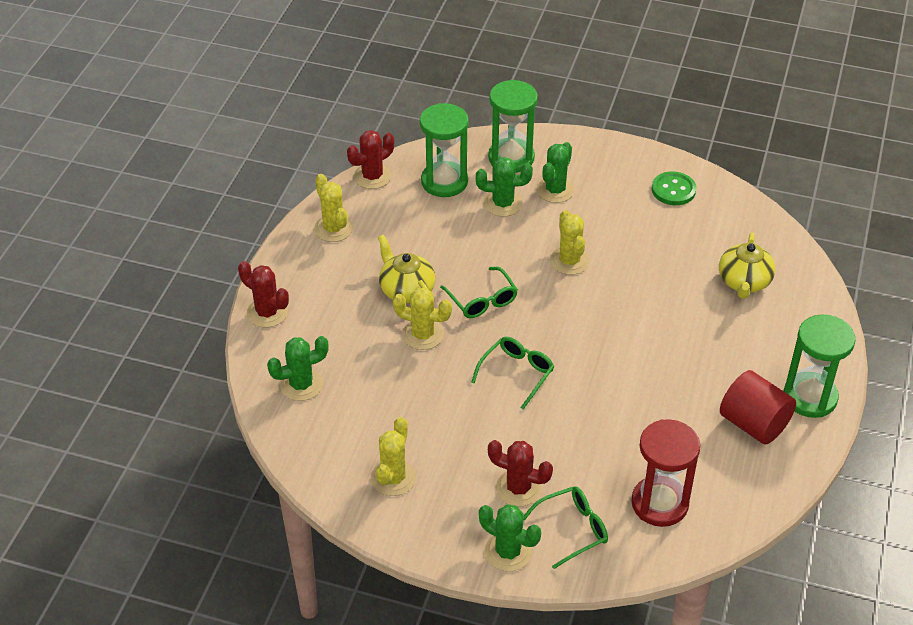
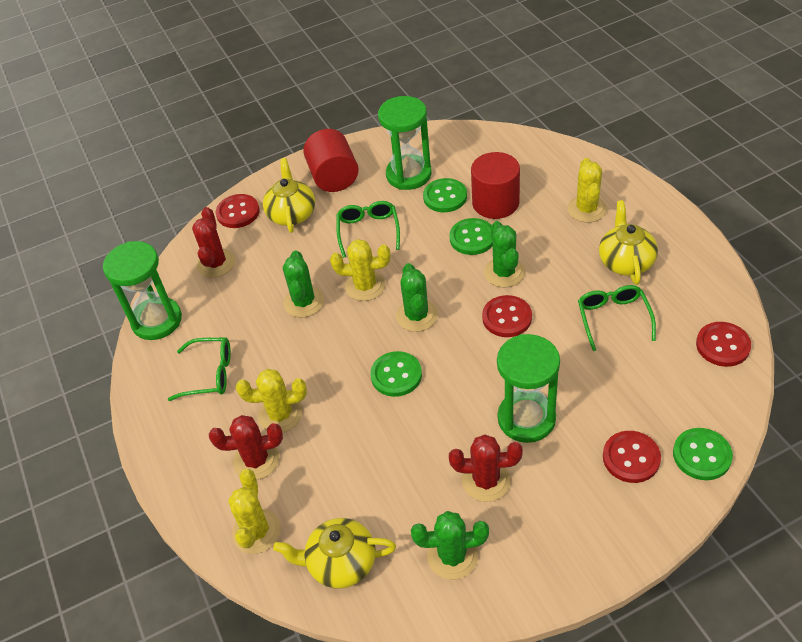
green button: [652,171,697,205] = 1 -> [370,351,422,397] [423,178,467,212] [449,218,492,255] [673,428,733,480] = 4
red button: none = 0 -> [216,194,260,228] [482,295,532,337] [603,431,661,483] [696,322,751,367] = 4
red cylinder: [720,370,796,445] = 1 -> [303,129,359,192] [471,152,520,219] = 2
red hourglass: [631,419,700,527] = 1 -> none = 0
yellow teapot: [378,235,435,303] [719,233,775,299] = 2 -> [263,158,315,233] [273,518,396,589] [599,200,658,285] = 3

